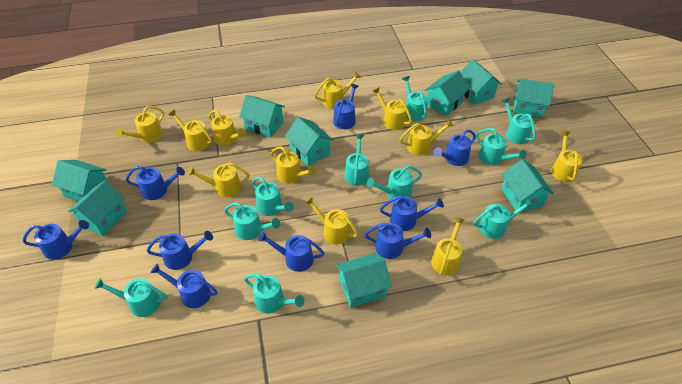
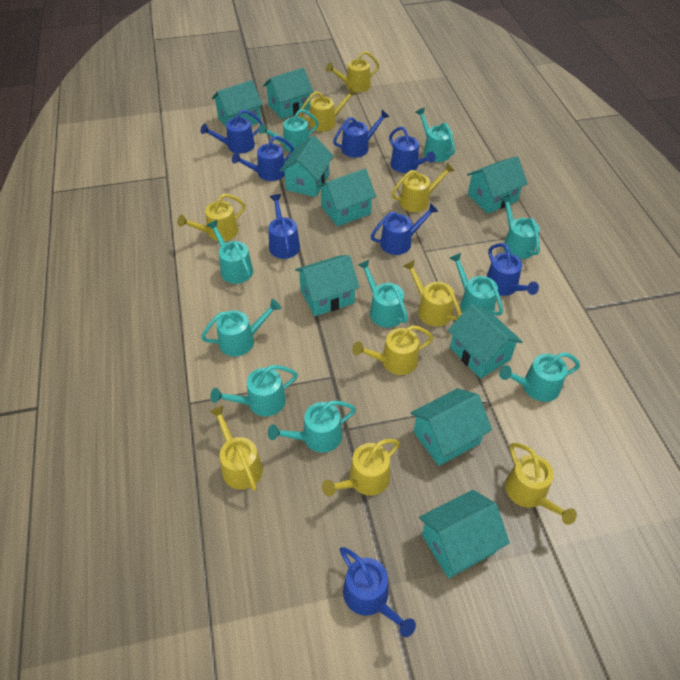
blue watering can: [23,220,89,260] [126,166,185,200] [147,231,213,270] [151,263,217,308] [258,232,324,272] [333,84,359,129] [364,223,431,259] [380,196,444,231] [434,130,476,166] = 9 -> [200,109,263,154] [232,136,294,181] [269,194,300,259] [333,110,389,158] [340,547,416,637] [371,203,439,255] [389,127,436,173] [486,243,539,296] = 8
yellow watering can: [116,106,164,143] [168,110,212,151] [188,162,250,197] [208,110,246,146] [270,147,316,184] [304,196,358,245] [314,72,361,109] [372,87,412,130] [399,119,453,156] [431,217,465,275] [551,131,582,182] = 11 -> [177,194,245,241] [209,405,263,491] [299,87,357,131] [322,439,400,497] [326,51,380,92] [352,325,433,375] [391,163,455,212] [403,260,461,326] [505,443,577,525] = 9

